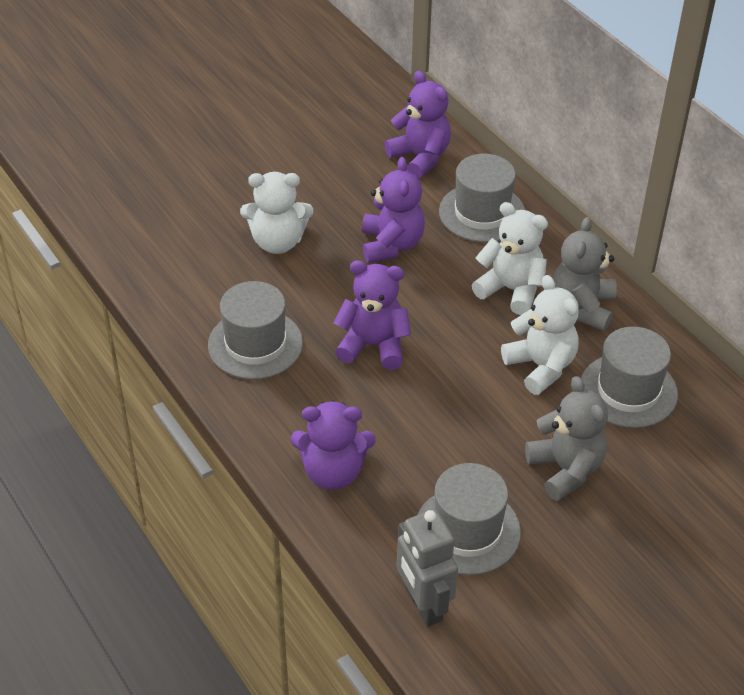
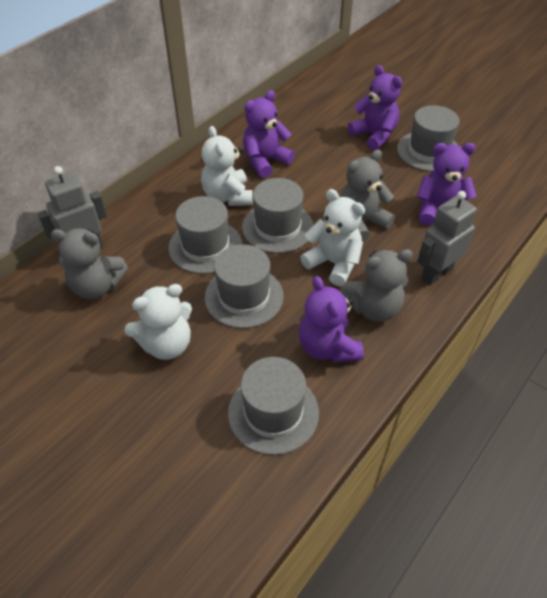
grey hat: [208,281,303,380] [418,463,521,575] [439,154,525,242] [581,326,678,428] = 4 -> [169,196,242,274] [205,245,284,328] [228,357,319,455] [242,178,313,253] [397,105,460,172] = 5
grey robot: [397,509,458,627] = 1 -> [38,166,107,248] [417,191,477,285] = 2
grey teddy bear: [525,376,608,501] [553,217,617,331] = 2 -> [51,228,128,299] [340,150,395,242] [341,249,413,322] = 3

